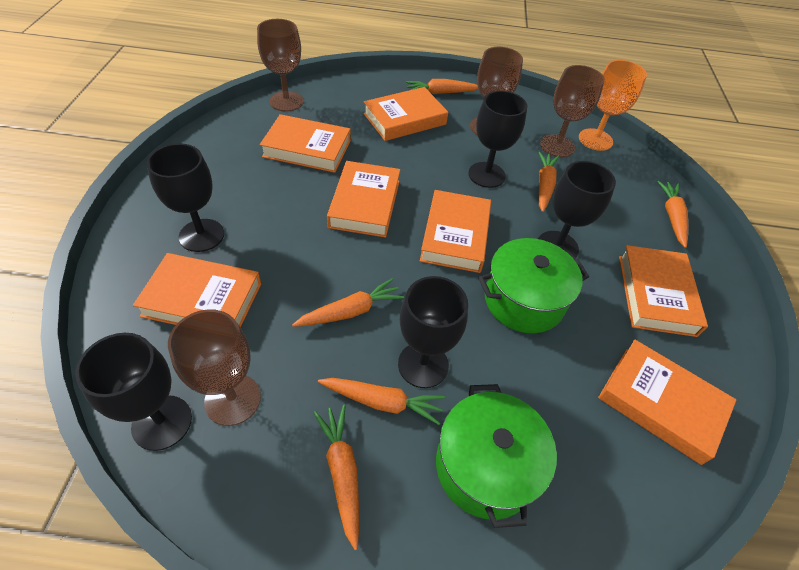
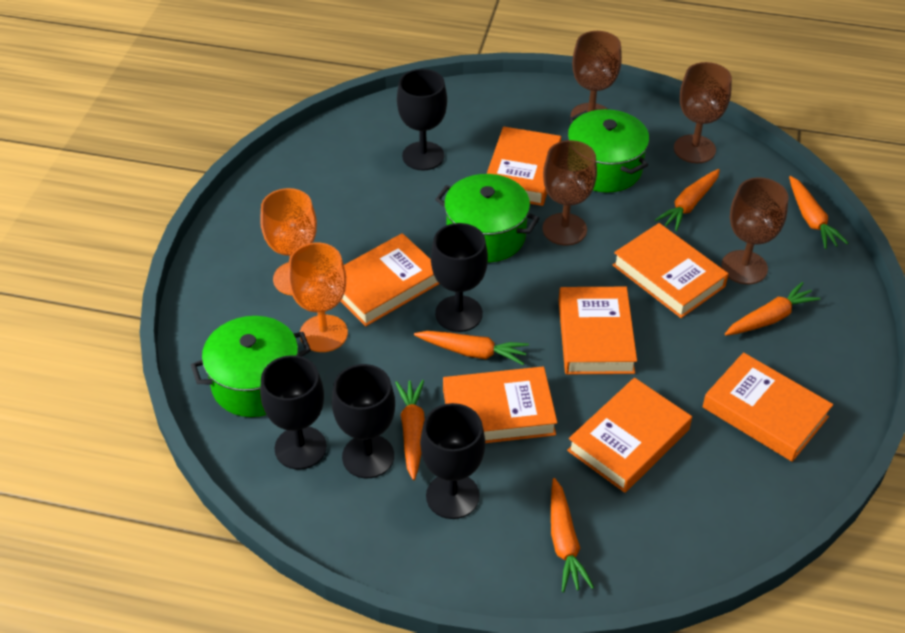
green pot: [436,384,557,528] [478,238,589,333] = 2 -> [191,316,311,417] [435,174,540,262] [568,109,649,193] = 3
orange goblet: [579,60,647,151] = 1 -> [260,188,317,295] [288,243,348,352] = 2

